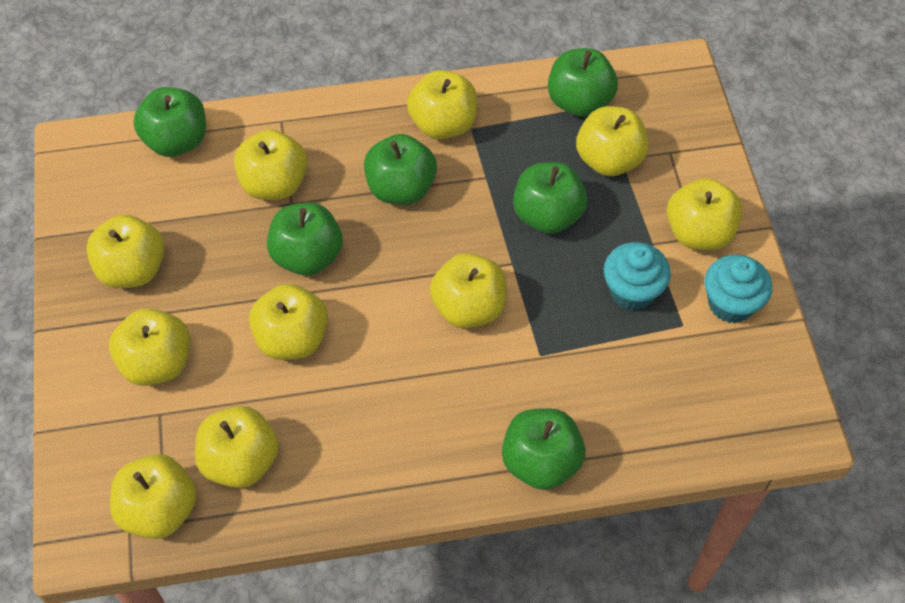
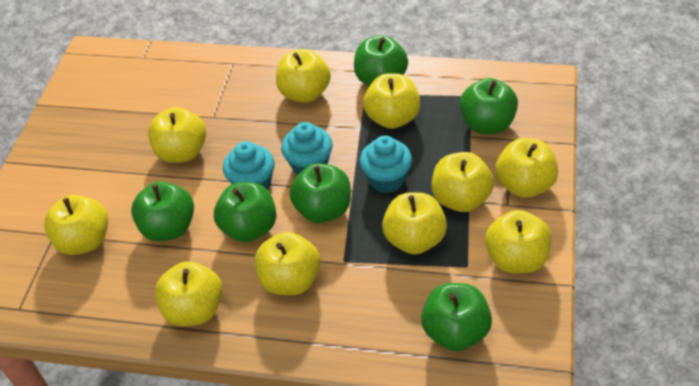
turquoise cupcake: [604,242,671,311] [705,254,772,323] = 2 -> [223,141,275,190] [281,122,333,175] [360,136,412,193] = 3

